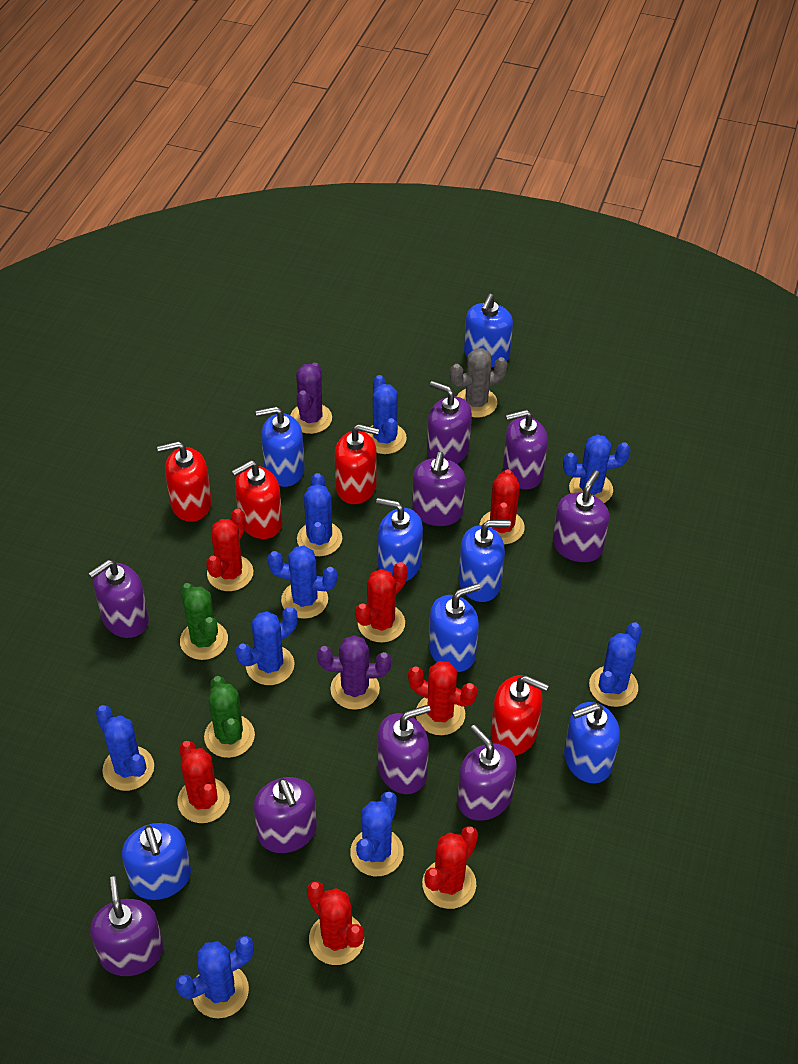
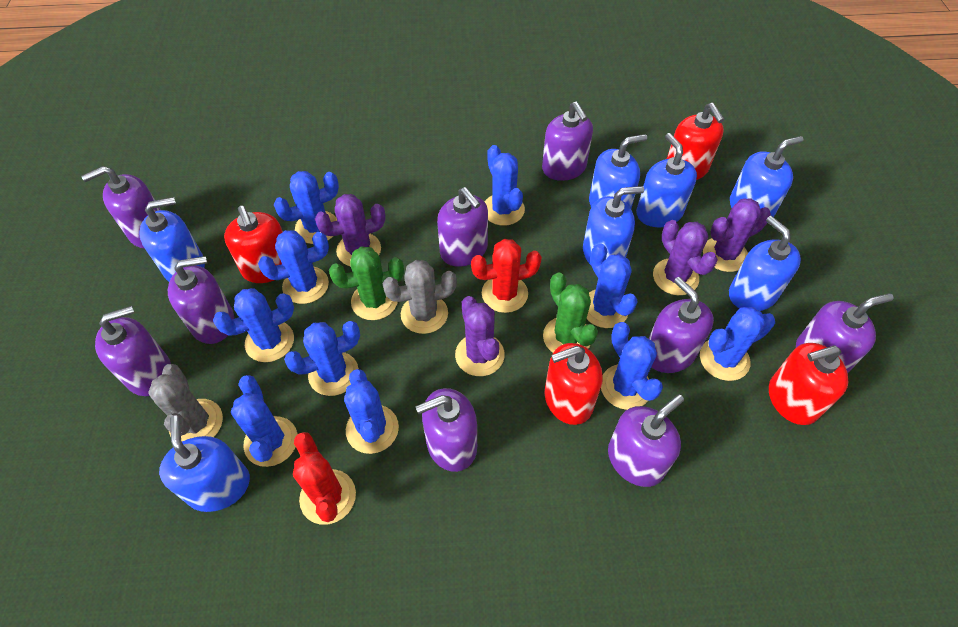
blue cactus: [96,705,154,791] [175,936,254,1018] [236,607,297,685] [267,546,338,619] [297,473,342,556] [350,792,404,876] [365,375,407,454] [563,434,630,503] [589,622,642,707] = 9 -> [213,288,294,362] [231,375,298,467] [258,230,329,304] [274,171,339,244] [284,321,360,396] [344,369,399,454] [485,145,525,226] [587,243,638,328] [601,322,663,410] [700,307,775,381] = 10
grey cactus: [450,348,508,417] = 1 -> [148,364,223,441] [383,260,457,334] = 2
purple cactus: [290,363,332,434] [317,635,391,710] = 2 -> [315,194,386,266] [455,296,505,376] [653,220,718,295] [703,198,771,272] = 4
red cactus: [177,741,230,823] [206,509,253,591] [307,881,364,965] [355,562,408,642] [408,661,477,735] [422,826,478,909] [480,469,525,544] = 7 -> [293,432,356,525] [471,239,542,313] = 2

